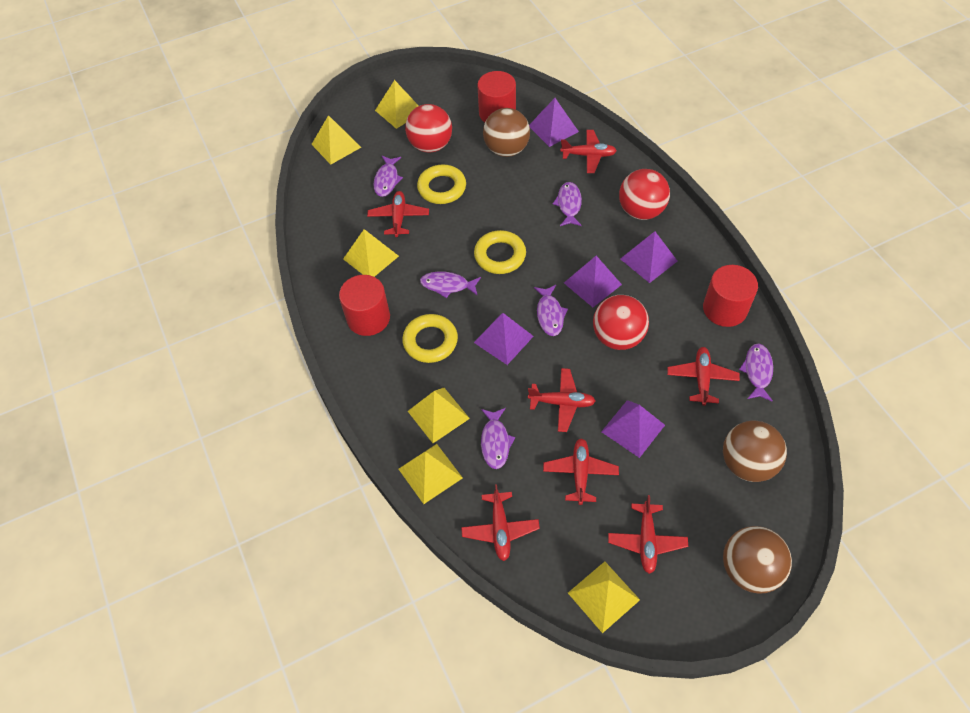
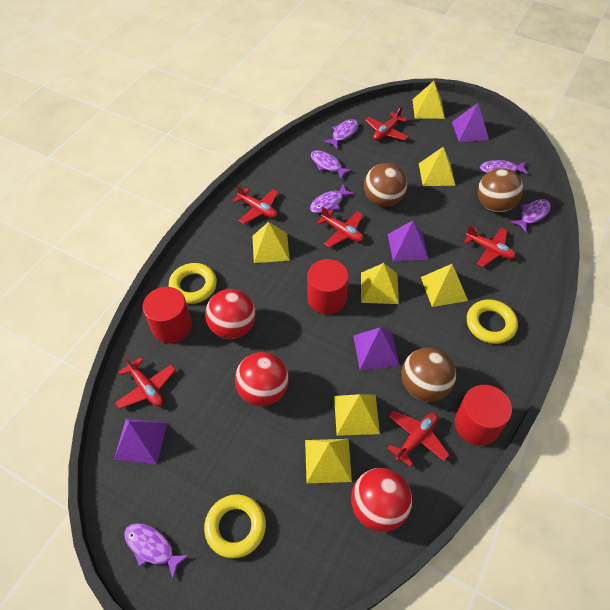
purple pyramid: [474,313,534,365] [529,98,579,147] [564,256,622,307] [601,400,665,458] [620,231,677,283] = 5 -> [114,418,167,464] [353,327,400,370] [388,220,428,261] [452,103,489,142] = 4
red plane: [367,191,429,237] [461,484,540,561] [528,368,596,432] [543,438,619,505] [560,130,617,173] [608,495,688,574] [667,347,740,406] = 7 -> [115,356,176,409] [233,185,278,224] [317,206,364,248] [365,106,408,141] [387,410,449,467] [464,225,516,267] = 6
yellow pyramid: [311,115,361,164] [343,229,399,277] [375,80,419,129] [399,444,463,504] [408,388,470,443] [568,561,640,633] = 6 -> [252,222,290,263] [305,439,352,483] [334,394,380,436] [361,263,399,304] [412,81,445,119] [419,147,455,186] [421,264,468,307] = 7

